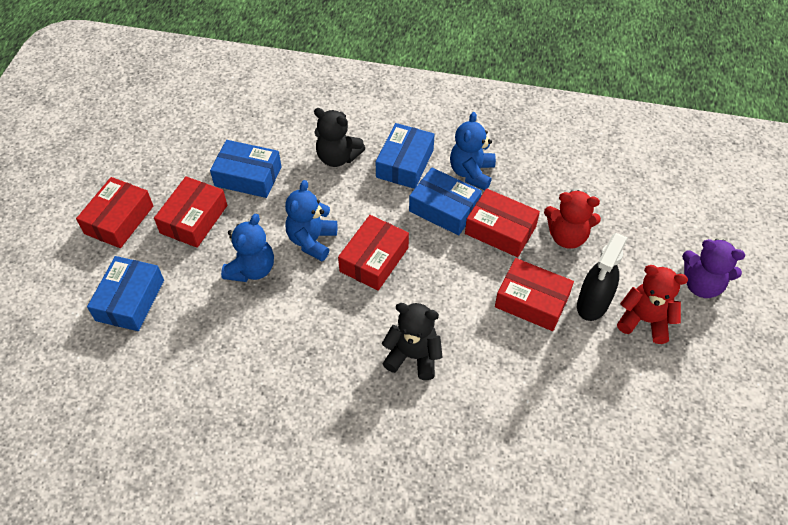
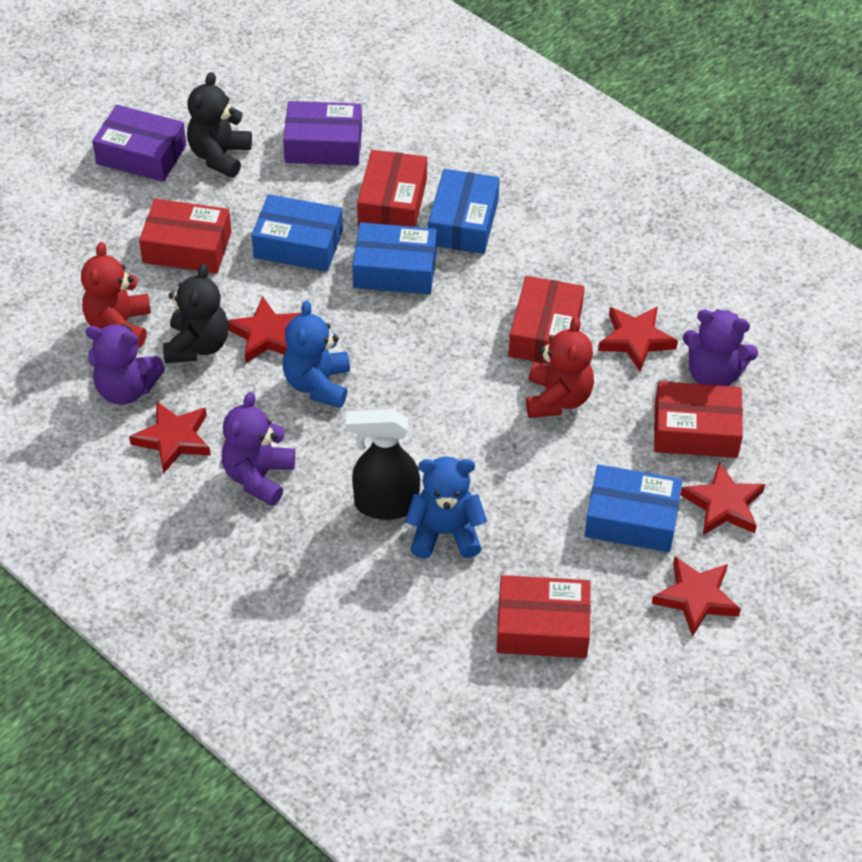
blue teddy bear: [221,214,274,282] [285,180,337,261] [450,112,496,190] = 3 -> [283,301,350,408] [405,457,487,558] = 2
purple box: none = 0 -> [92,105,187,182] [283,101,362,165] = 2
purple teddy bear: [682,239,745,298] = 1 -> [86,324,165,405] [222,392,295,506] [683,309,758,386] = 3
red star: none = 0 -> [129,401,211,474] [228,296,302,363] [598,306,678,372] [652,557,741,637] [680,461,765,535] = 5

